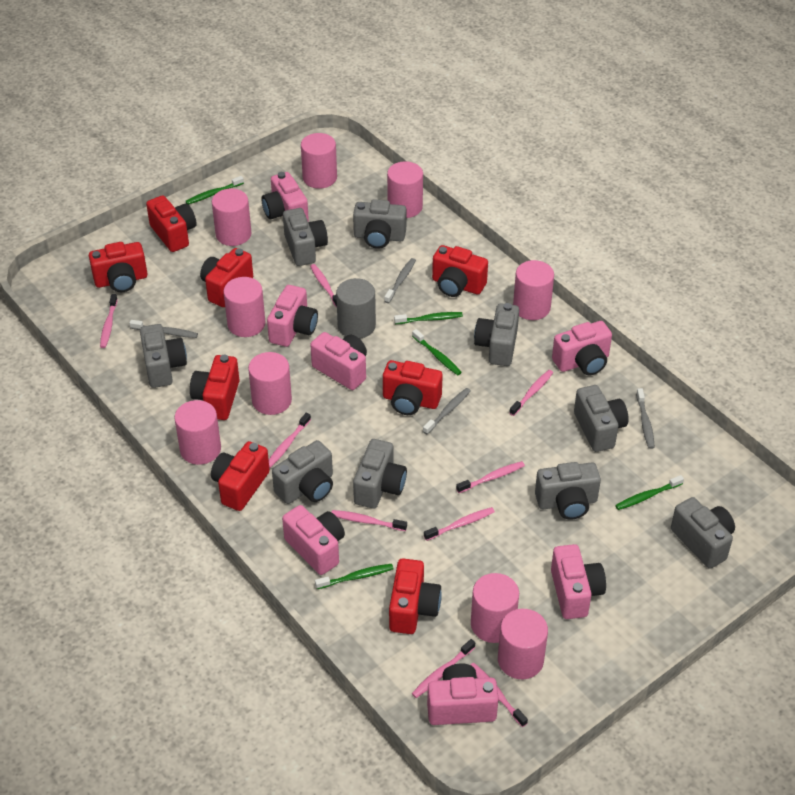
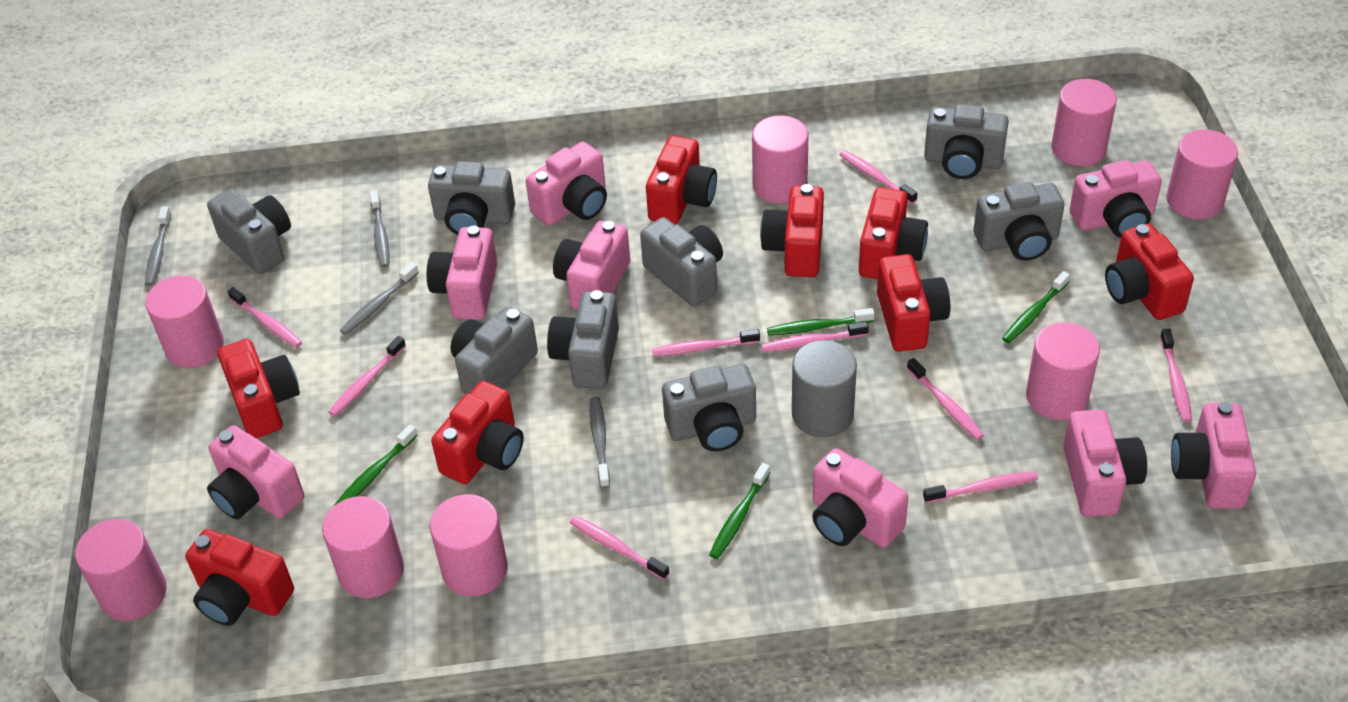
green toothbrush: [186,176,244,205] [315,564,393,589] [394,312,463,324] [412,329,462,375] [615,475,684,510] = 5 -> [334,425,418,506] [709,463,770,559] [767,308,875,336] [1002,271,1070,343] = 4
grey camera: [140,324,187,388] [272,440,333,504] [283,208,328,266] [353,199,406,249] [353,439,407,509] [474,303,519,366] [535,462,601,520] [574,385,629,452] [671,497,735,569] = 9 -> [207,189,291,274] [428,161,515,235] [450,306,538,394] [547,290,619,389] [640,217,723,307] [662,364,756,451] [924,104,1009,179] [974,182,1065,261] = 8
pink camera: [261,172,309,221] [267,285,318,347] [282,505,345,575] [310,332,367,390] [427,664,499,725] [551,544,606,619] [552,321,612,375] = 7 -> [207,425,304,519] [427,225,498,320] [526,141,607,226] [553,221,630,310] [812,448,908,548] [1063,410,1147,517] [1069,160,1162,238] [1171,402,1256,509] = 8
pink cylinder: [174,400,221,465] [212,189,252,246] [223,277,265,337] [248,352,292,415] [301,133,337,189] [387,161,423,218] [471,573,519,643] [498,609,548,679] [513,260,554,320] = 9 -> [75,519,167,621] [145,275,224,368] [322,496,404,598] [430,494,508,597] [752,115,808,204] [1026,322,1100,420] [1051,79,1117,166] [1166,129,1238,220] = 8

